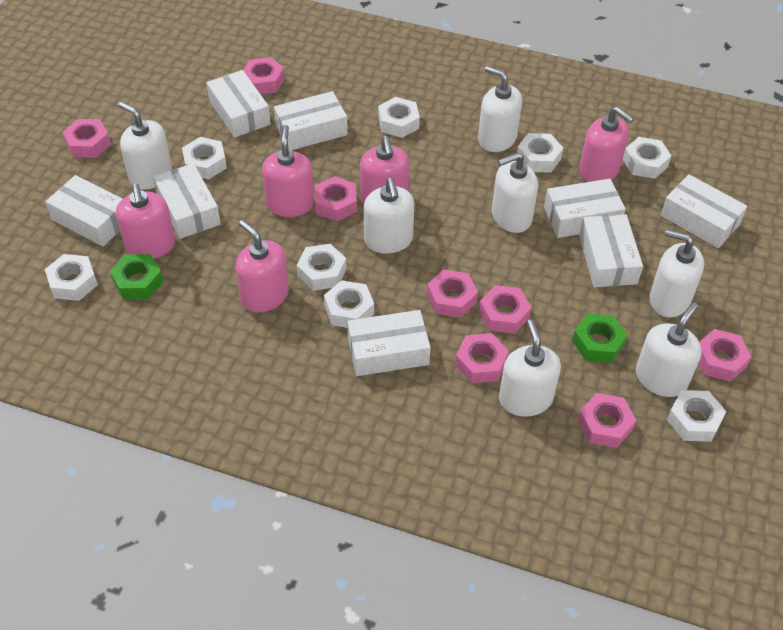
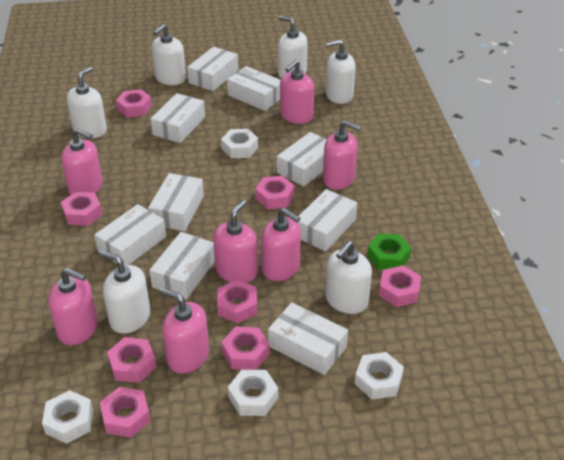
green nut: [110,254,163,299] [572,314,627,363] = 2 -> [367,234,411,270] = 1
pink soap dispenser: [116,183,175,259] [236,220,289,313] [262,125,314,217] [360,136,409,204] [579,106,634,182] = 5 -> [48,268,98,345] [61,129,103,195] [160,288,209,373] [213,200,258,283] [261,208,301,281] [280,60,314,124] [323,120,361,190] = 7
white box: [45,175,122,247] [153,163,221,239] [206,70,271,138] [274,91,348,150] [347,310,431,376] [544,179,626,238] [579,214,643,287] [661,174,747,248] = 8 -> [94,204,166,266] [148,173,204,231] [149,232,215,299] [151,93,205,143] [187,47,238,91] [227,66,280,111] [268,302,348,375] [277,132,327,186] [298,189,357,251] = 9
white nut: [45,254,98,301] [182,137,227,179] [297,244,347,291] [324,280,374,328] [378,97,420,138] [517,133,563,173] [623,137,671,179] [667,390,726,442] = 8 -> [42,390,93,444] [221,129,258,158] [228,370,278,416] [355,352,404,400] = 4
white soap dispenser: [118,101,172,190] [364,178,414,254] [478,66,522,152] [492,152,538,233] [499,319,561,417] [636,302,702,397] [649,229,704,317] = 7 -> [67,67,107,138] [99,251,150,334] [152,24,186,85] [278,16,308,78] [325,39,355,104] [325,241,372,314] = 6

